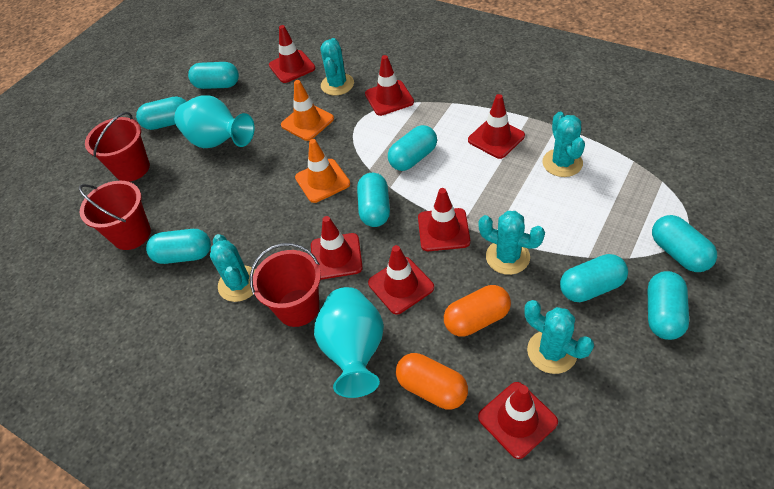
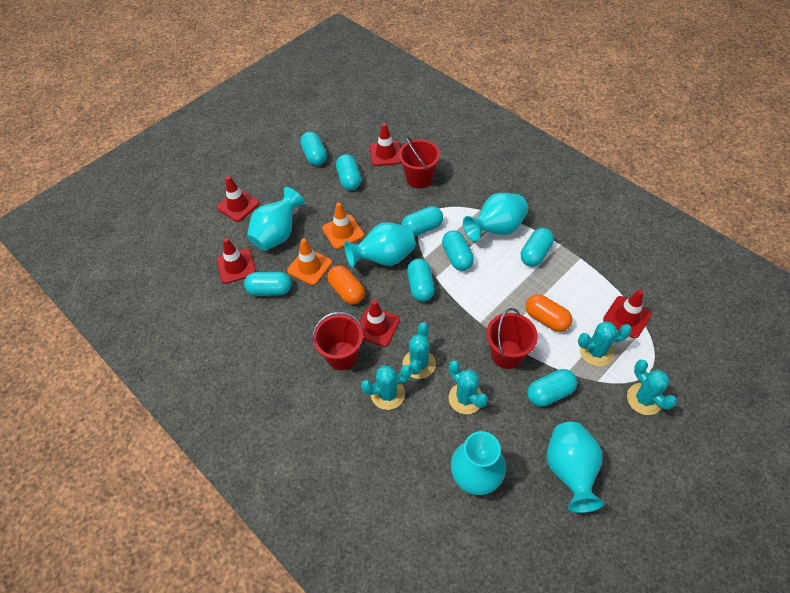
red traffic cone: [269,25,315,83] [311,216,363,280] [365,55,414,116] [368,245,434,315] [418,188,470,251] [468,94,525,159] [478,382,558,459] = 7 -> [217,176,259,222] [217,238,256,284] [359,300,400,347] [370,123,401,166] [603,289,652,338] = 5
turquoise vase: [174,96,255,148] [314,287,384,398] = 2 -> [247,187,305,251] [344,222,415,268] [451,431,506,495] [463,193,528,241] [547,422,604,513] = 5

